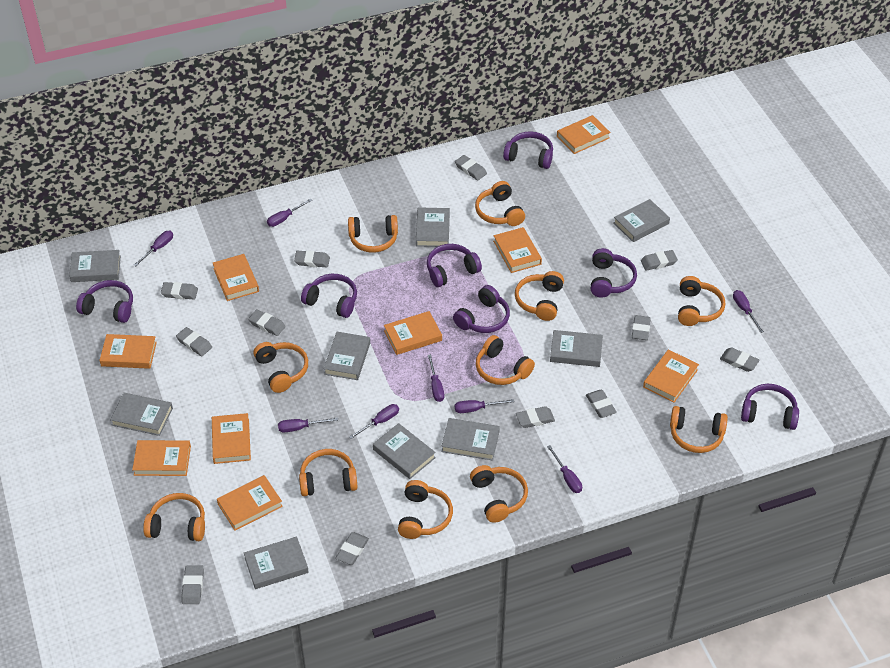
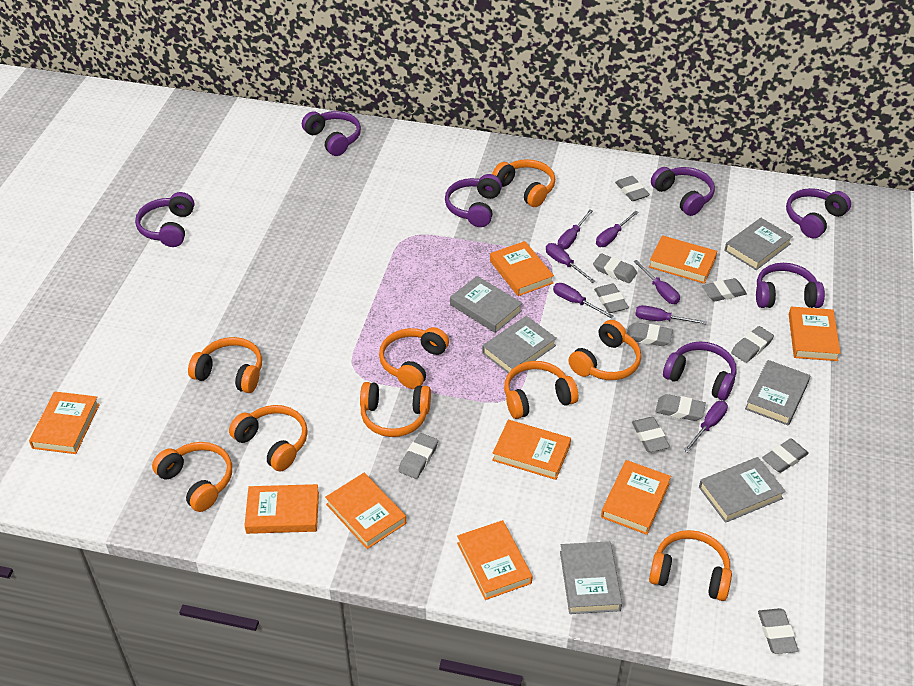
grey book: [69,250,121,282] [110,393,173,436] [244,536,309,589] [324,332,370,380] [373,423,436,479] [416,207,450,247] [441,418,500,461] [550,330,603,367] [614,199,670,242] = 9 -> [450,276,522,333] [482,316,557,373] [560,541,622,614] [699,457,786,523] [724,218,793,270] [745,360,810,426] = 6
grey eraser: [161,282,198,299] [176,327,212,356] [181,565,204,604] [248,309,286,336] [294,250,330,267] [335,532,369,565] [455,155,487,181] [516,406,555,428] [586,390,617,418] [632,315,651,340] [641,250,678,271] [720,348,759,372] = 12 -> [398,433,438,479] [593,253,637,283] [594,284,629,313] [615,176,650,201] [627,322,673,346] [632,417,670,452] [656,394,706,421] [702,278,747,301] [731,326,774,363] [758,608,799,654] [762,439,809,473] = 11
orange headphones: [143,493,205,541] [254,342,308,393] [299,449,358,496] [348,215,398,253] [398,480,453,539] [470,465,528,523] [475,181,525,226] [476,335,535,385] [515,271,564,321] [670,406,728,453] [678,276,725,326] = 11 -> [152,442,232,512] [188,337,262,393] [229,405,308,471] [360,382,431,437] [379,327,449,389] [492,159,555,207] [504,361,578,419] [568,320,641,380] [649,530,732,601] = 9
purple screwdriver: [134,231,173,266] [267,198,312,227] [278,417,338,432] [349,404,399,439] [428,354,444,402] [455,399,514,413] [547,445,582,493] [733,290,764,333] = 8 -> [546,243,595,283] [553,283,614,318] [558,210,593,250] [596,210,639,247] [634,260,680,304] [635,305,707,324] [684,401,728,452] = 7

